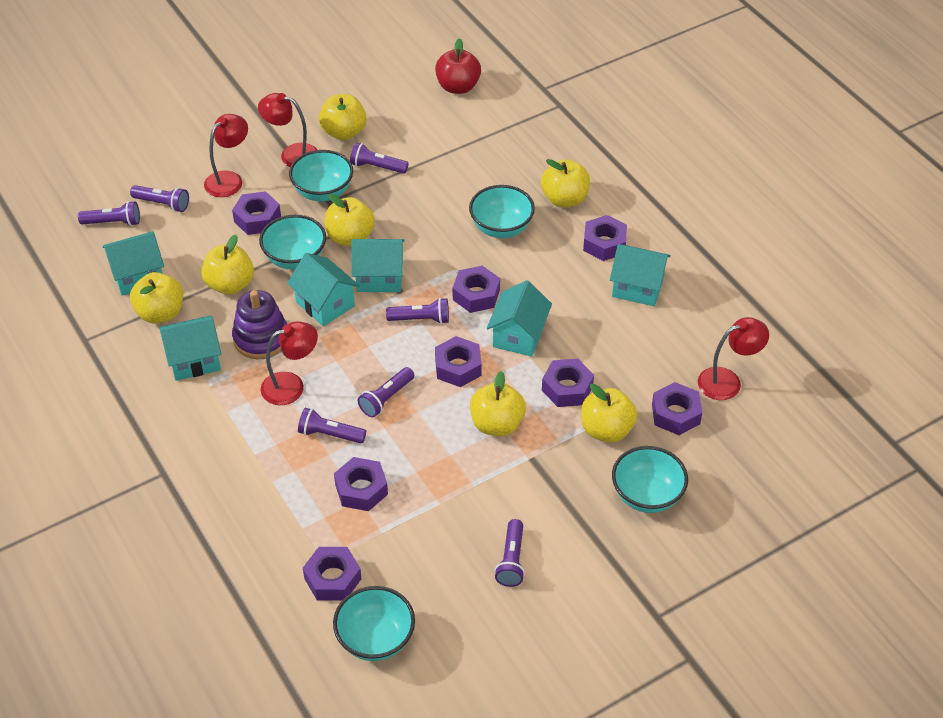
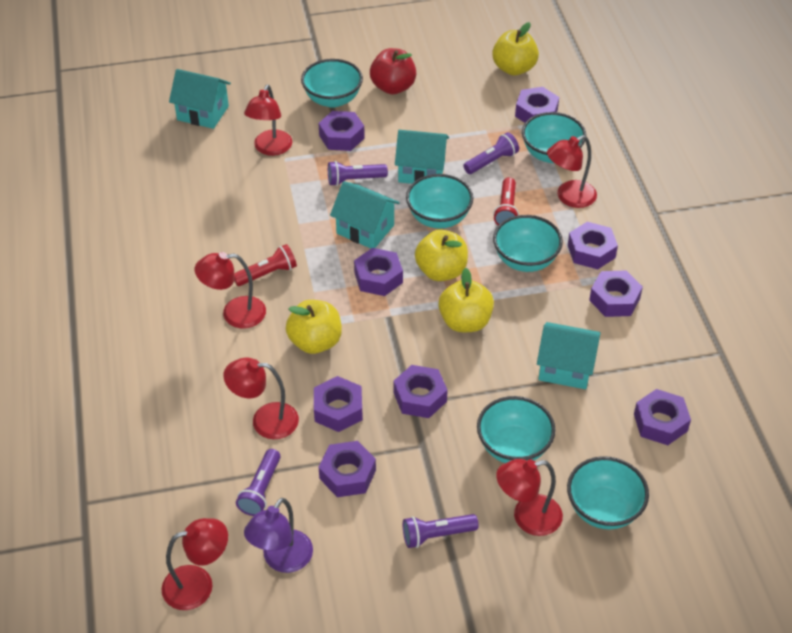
purple flashlight: [78,201,140,226] [130,185,189,212] [298,408,366,443] [350,143,409,174] [358,367,414,418] [386,298,449,324] [495,519,525,587] = 7 -> [236,449,281,516] [328,161,388,186] [403,514,479,548] [464,132,519,174] = 4
purple lamp: none = 0 -> [244,498,313,573] = 1
purple nut: [232,191,281,235] [303,547,361,601] [334,457,388,511] [435,336,482,387] [453,266,500,313] [542,359,594,407] [583,215,627,261] [652,382,702,435] = 8 -> [314,376,363,432] [318,111,365,151] [319,441,376,497] [354,248,403,296] [393,365,448,418] [515,87,559,123] [568,222,618,269] [589,270,643,317] [634,389,691,445] = 9
purple stacking toy: [232,290,287,359] = 1 -> none = 0
red flashlight: none = 0 -> [234,244,297,286] [493,177,519,225] = 2
red lamp: [204,114,248,197] [258,93,317,167] [261,321,318,405] [698,317,769,400] = 4 -> [162,518,228,610] [195,252,266,328] [223,357,299,439] [244,85,292,156] [496,459,563,536] [547,135,597,208] = 6
turquoise bowl: [259,215,326,269] [289,150,353,201] [333,586,415,661] [469,185,535,238] [612,446,688,513] = 5 -> [301,59,363,108] [406,174,473,229] [477,396,556,463] [493,215,563,272] [522,112,586,163] [567,456,649,530] = 6
turquoise house: [102,231,164,296] [159,315,221,381] [287,253,359,326] [351,239,405,292] [487,280,552,357] [610,244,671,306] = 6 -> [169,69,231,129] [330,181,400,248] [395,130,449,184] [537,322,601,389] = 4
yellow apple: [130,272,183,323] [201,235,254,295] [319,94,367,140] [325,194,375,246] [470,371,526,436] [541,159,590,207] [581,384,638,443] = 7 -> [286,300,342,354] [415,229,468,281] [438,268,494,332] [492,22,539,76] = 4

